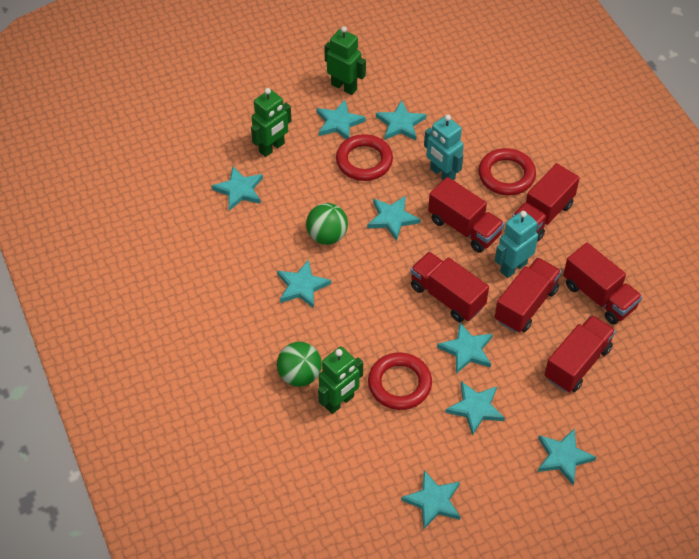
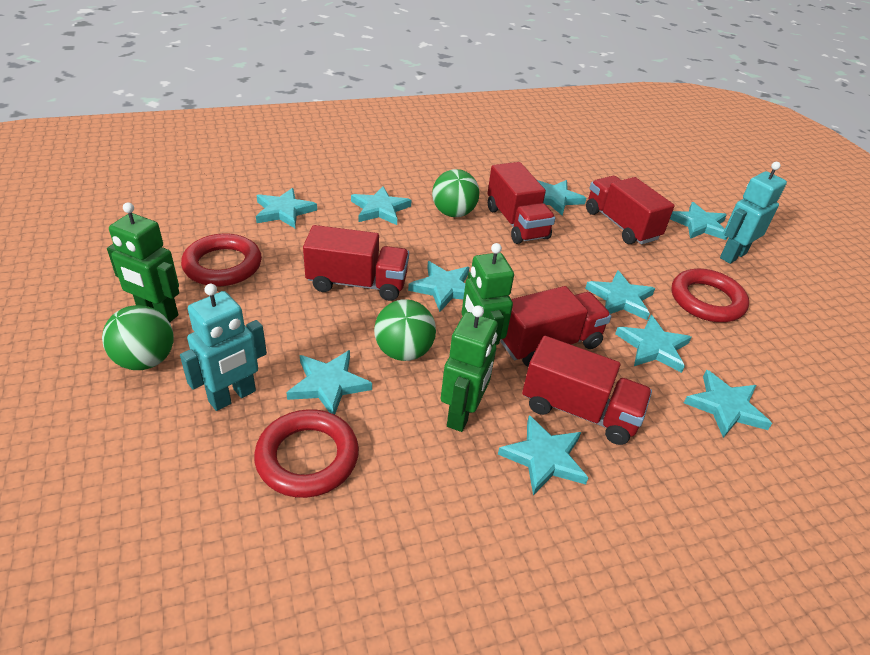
green ball: [277,342,322,387] [306,203,348,245] = 2 -> [102,305,174,370] [374,299,436,361] [432,169,479,217] = 3
red truck: [410,252,489,322] [428,177,504,253] [495,257,561,333] [512,163,580,242] [545,315,616,392] [563,243,642,324] = 6 -> [303,225,409,301] [487,162,555,244] [500,286,611,367] [522,336,652,445] [586,176,675,245] = 5
turquoise star: [212,166,263,211] [277,259,331,309] [317,100,366,139] [367,196,421,241] [376,100,427,141] [401,470,461,530] [437,322,493,374] [445,381,505,436] [538,428,596,485] = 9 -> [256,188,317,228] [286,350,372,414] [351,187,411,225] [408,261,470,312] [498,415,588,495] [537,180,586,216] [585,270,655,320] [615,315,692,373] [670,202,727,240] [684,370,772,438] = 10

